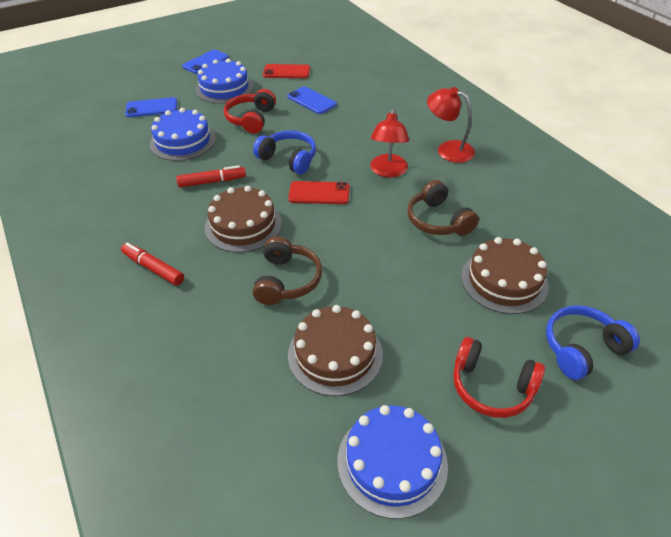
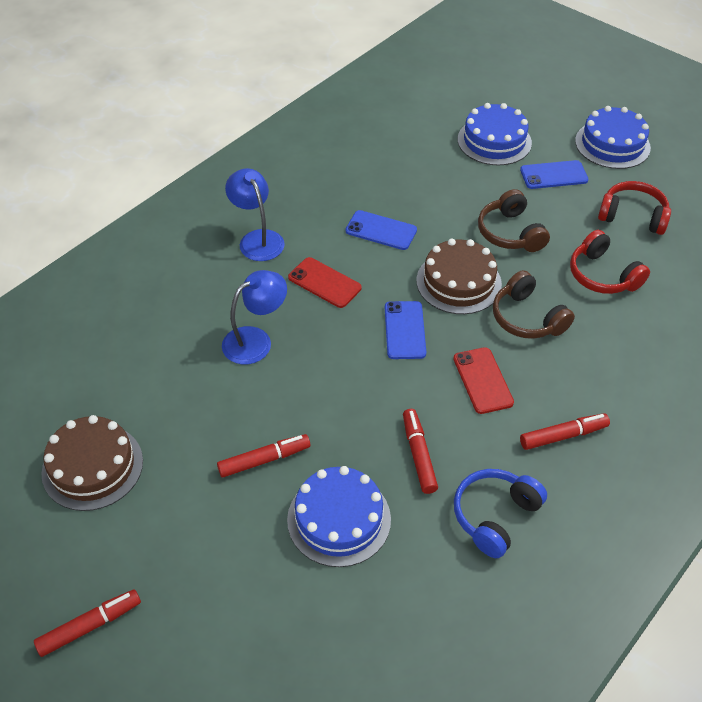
blue headphones: [253,130,316,174] [546,305,640,380] = 2 -> [454,469,547,558] = 1
blue lamp: none = 0 -> [222,270,287,364] [225,168,285,261] = 2
brown cake: [205,186,282,252] [288,305,383,396] [461,237,549,314] = 3 -> [41,415,143,511] [417,239,502,314] = 2
red lamp: [370,109,409,177] [427,87,475,163] = 2 -> none = 0
red marker: [121,243,184,285] [176,166,246,187] = 2 -> [34,589,141,657] [217,434,310,477] [403,409,438,494] [520,413,610,450] = 4

